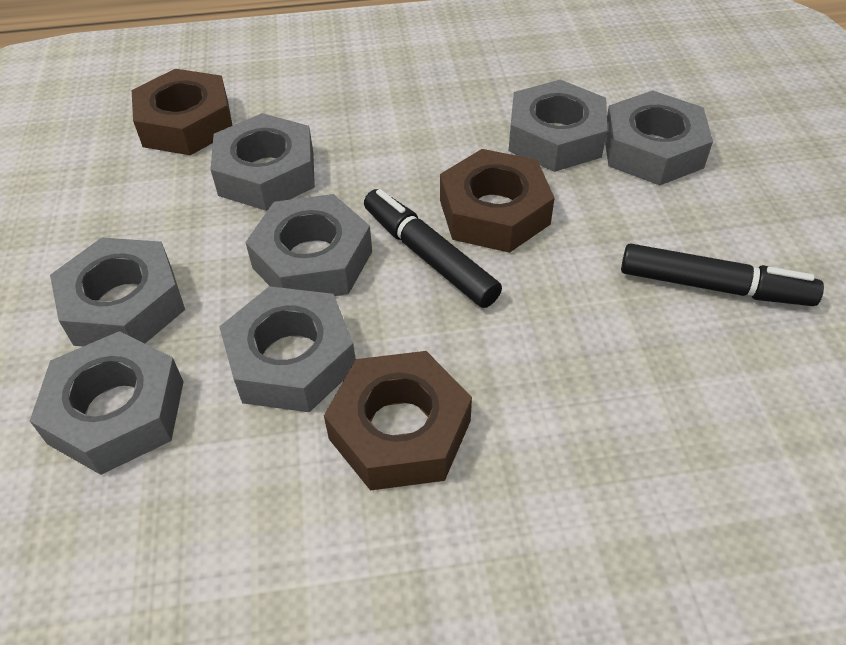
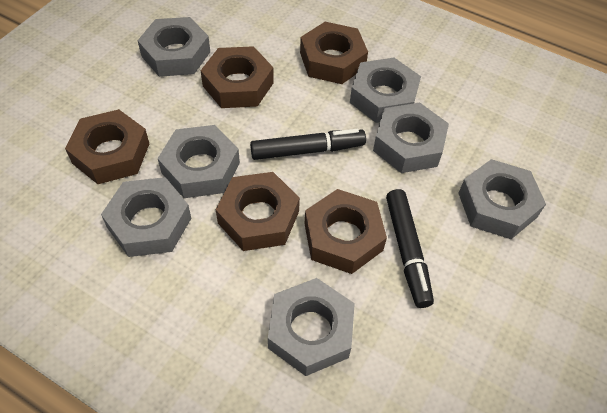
brown nut: [132,69,232,155] [324,351,472,491] [440,149,555,253] = 3 -> [65,109,149,184] [200,46,274,108] [216,172,300,251] [300,22,368,84] [305,189,387,274] = 5

